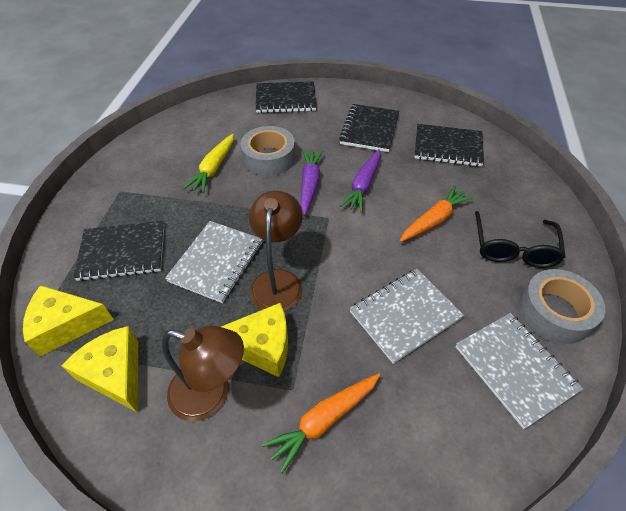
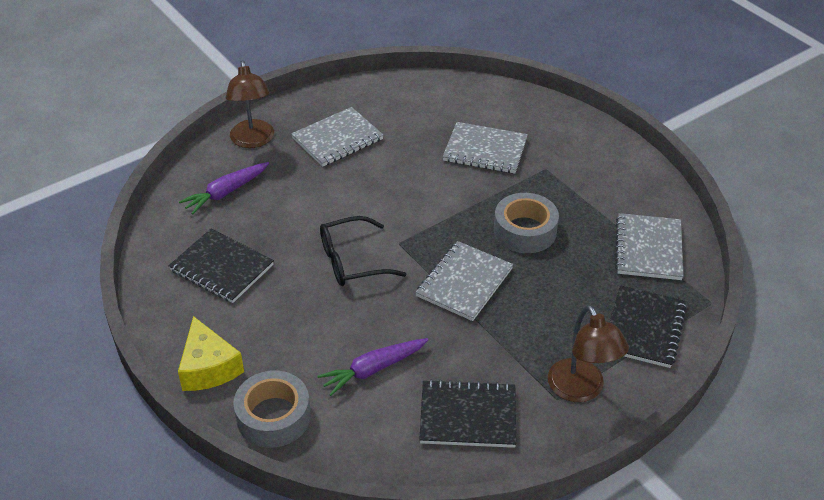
black notebook: [73,221,164,281] [256,81,316,113] [339,104,399,152] [414,124,484,167] = 4 -> [168,229,274,303] [419,379,516,448] [610,285,687,368] = 3
grey notebook: [165,221,263,303] [350,269,464,364] [456,313,583,429] = 3 -> [291,107,383,167] [416,241,513,321] [443,122,528,174] [615,213,683,280] = 4
orange carrot: [262,373,380,473] [400,186,473,242] = 2 -> none = 0
yellow carrot: [183,134,234,193] = 1 -> none = 0
yellow cheese: [23,285,114,357] [61,326,138,413] [221,303,288,377] = 3 -> [178,316,244,391] = 1

